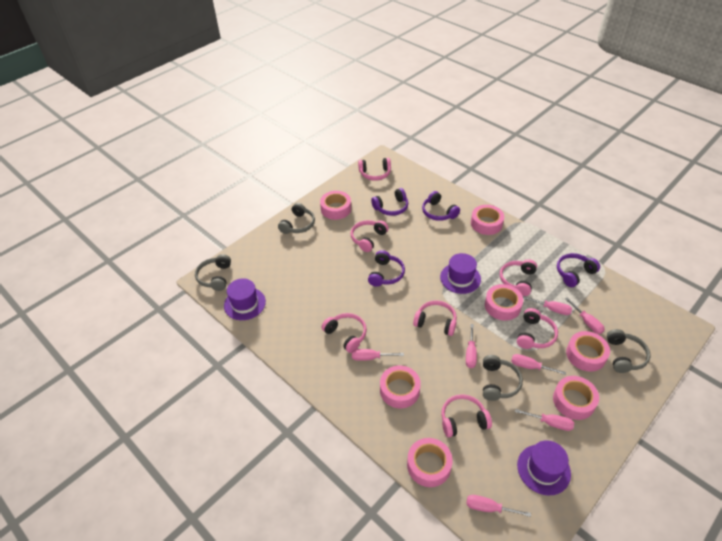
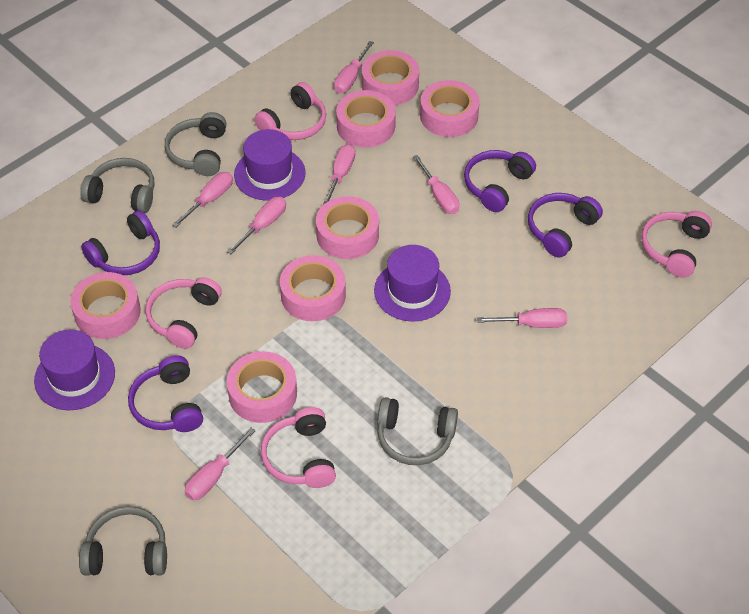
pink headphones: [321,313,367,353] [351,220,389,252] [358,158,391,181] [413,300,457,336] [441,394,492,437] [500,259,537,296] [517,308,558,349] = 7 -> [145,277,222,349] [254,82,326,140] [261,407,336,488] [641,211,712,278] = 4

